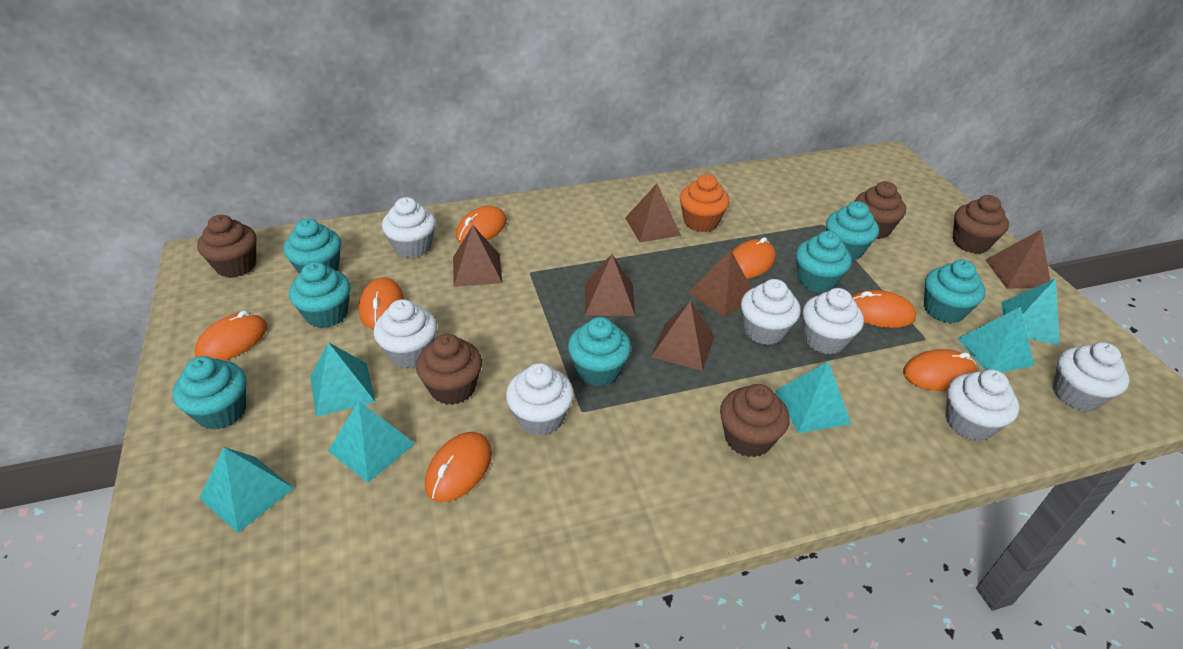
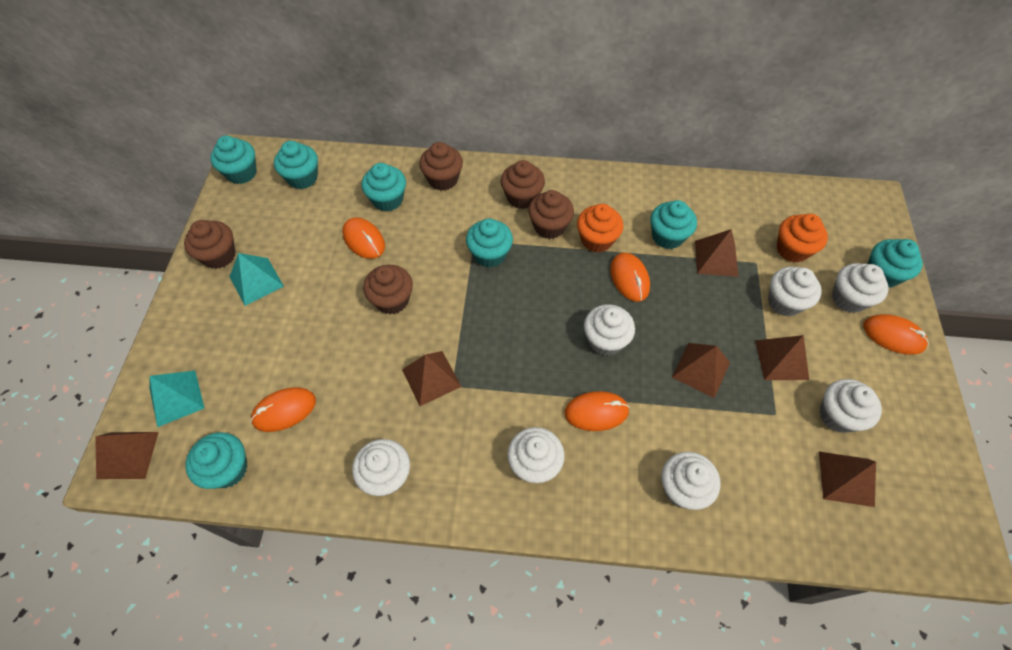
orange cupcake: [680,174,730,232] = 1 -> [577,204,623,253] [777,214,828,263] = 2
orange mouse: [194,311,267,361] [358,277,404,329] [425,432,492,502] [456,206,507,243] [732,237,776,279] [852,290,916,328] [903,349,977,391] = 7 -> [250,388,316,432] [342,217,385,259] [564,391,630,431] [610,253,650,302] [863,314,929,355] = 5
turquoise pyramid: [199,447,294,533] [310,342,375,417] [328,401,415,483] [775,361,851,433] [957,307,1034,372] [1001,279,1060,345] = 6 -> [149,371,205,427] [229,253,284,306] = 2

